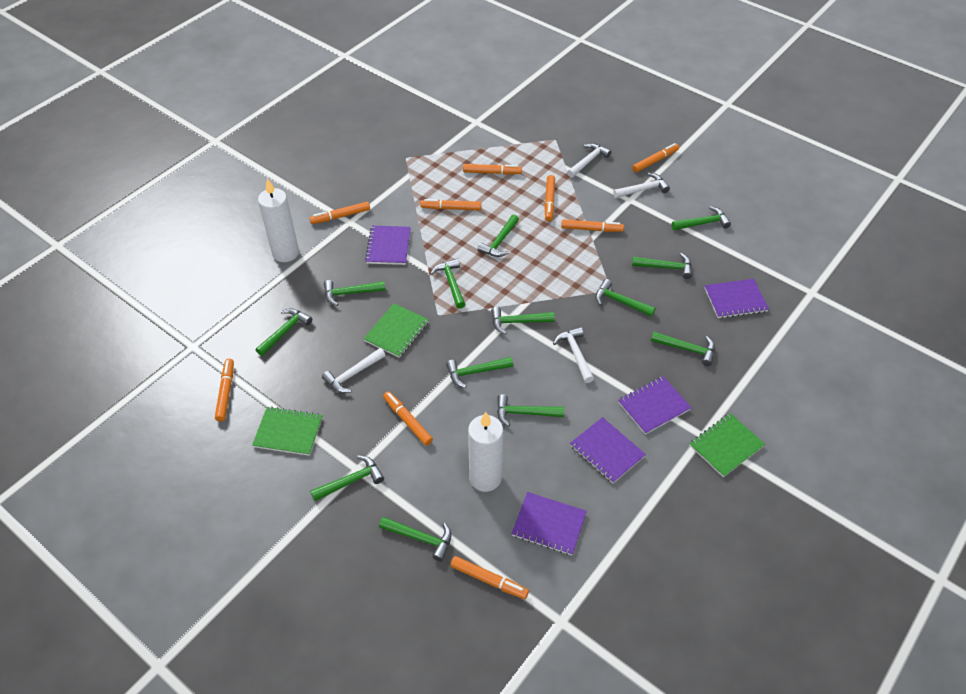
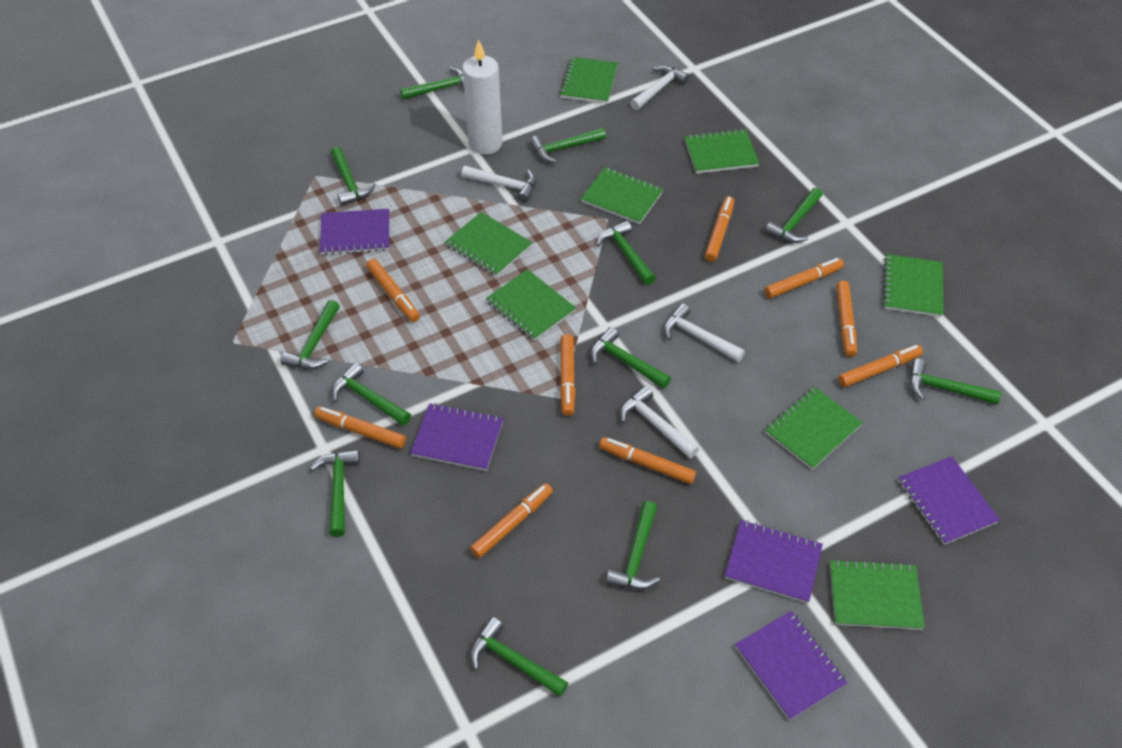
green hammer: [256,308,312,356] [310,455,384,501] [324,280,386,306] [379,517,451,562] [430,259,466,309] [446,357,513,388] [477,215,519,257] [491,307,555,335] [497,394,564,427] [595,279,656,317] [632,253,692,279] [651,332,715,366] [672,206,731,230] = 13 -> [281,300,340,369] [310,449,360,537] [330,147,376,206] [332,363,411,426] [400,67,464,100] [470,617,568,697] [530,128,606,163] [590,327,671,389] [596,221,656,285] [606,501,660,590] [765,188,823,243] [910,359,1002,405] = 12
green notebook: [252,406,323,456] [363,303,429,358] [689,413,765,477] = 3 -> [445,212,532,276] [486,269,576,341] [559,57,618,104] [581,167,663,224] [685,129,759,174] [765,387,863,470] [830,559,925,630] [883,254,943,317] = 8
white candle: [258,178,299,262] [468,412,503,492] = 2 -> [462,39,503,155] = 1

